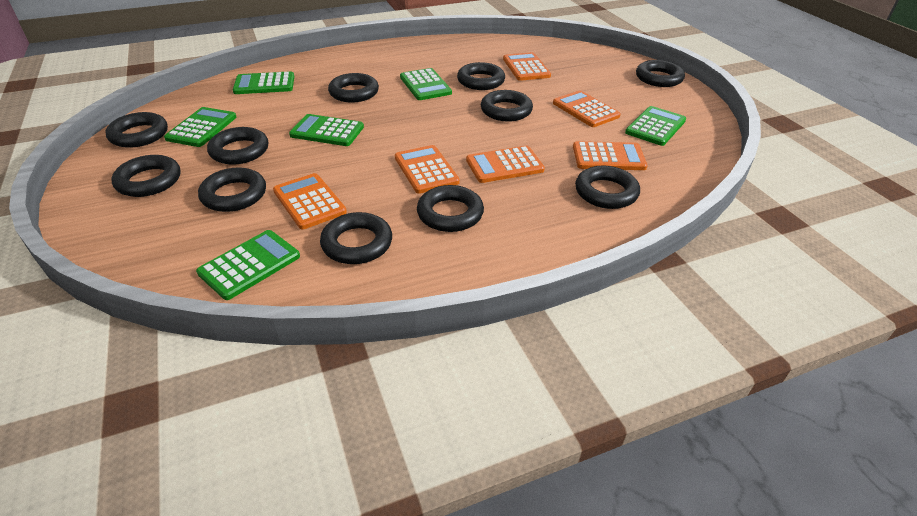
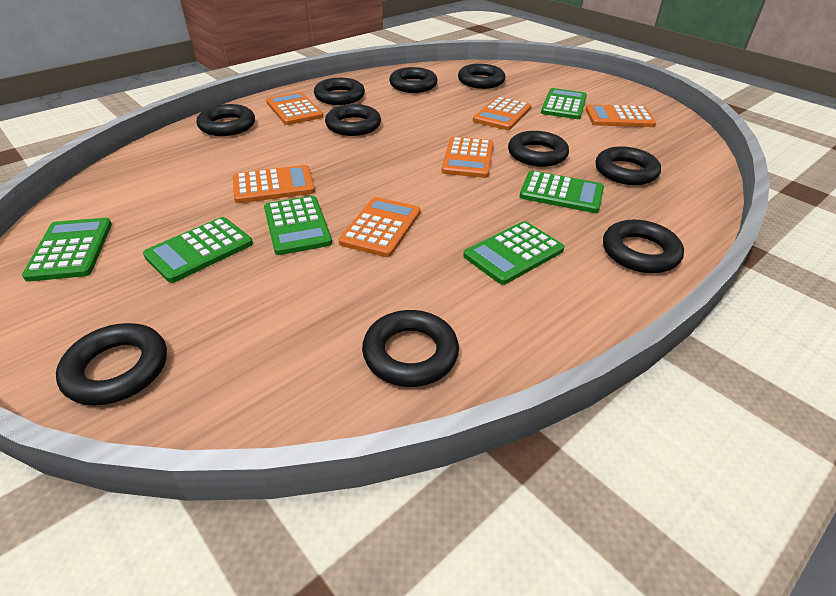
black ring: [105,112,168,148] [112,155,181,197] [198,167,266,212] [207,127,268,165] [320,212,392,264] [328,73,379,103] [417,185,484,232] [457,62,505,90] [481,90,533,122] [575,166,640,209] [636,60,685,87] = 11 -> [56,323,167,406] [197,104,255,136] [314,78,365,105] [325,104,381,136] [362,310,459,387] [389,67,438,93] [458,64,505,89] [508,131,569,167] [596,146,661,185] [603,220,684,273] = 10

